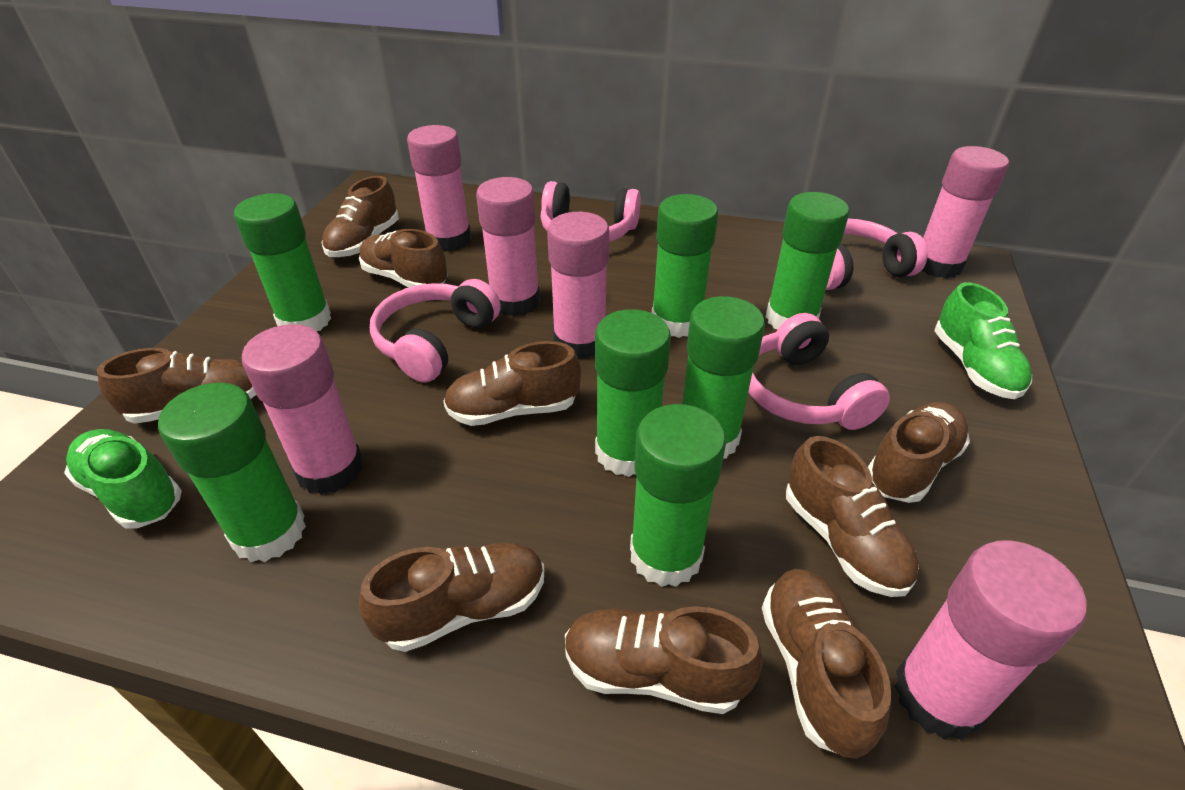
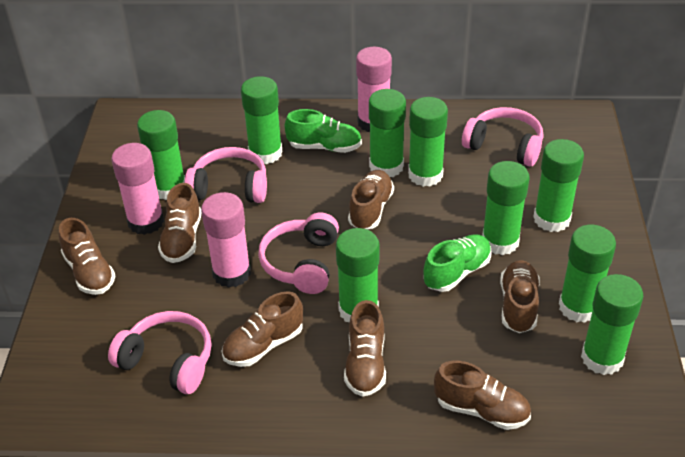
brown shoe: [97,348,256,424] [321,176,399,257] [359,229,447,288] [359,542,544,652] [443,341,581,426] [565,606,763,714] [762,569,891,759] [786,436,919,597] [868,402,970,503] = 9 -> [59,218,115,295] [158,183,202,263] [222,291,303,367] [344,300,386,397] [348,170,394,229] [434,361,531,430] [500,260,540,333] = 7
green glue stick: [158,383,306,562] [234,193,331,331] [595,309,671,477] [630,404,726,587] [652,194,718,338] [682,296,765,459] [766,192,849,329] = 7 -> [137,110,185,200] [241,76,282,164] [336,228,380,323] [369,89,406,177] [408,97,448,187] [482,161,529,255] [534,139,584,232] [559,225,616,323] [581,274,643,375] = 9
pink glue stick: [242,324,363,495] [407,125,471,252] [476,177,540,317] [547,212,609,359] [894,540,1086,740] [921,146,1009,278] = 6 -> [112,143,164,235] [201,192,251,288] [356,47,392,132] = 3

